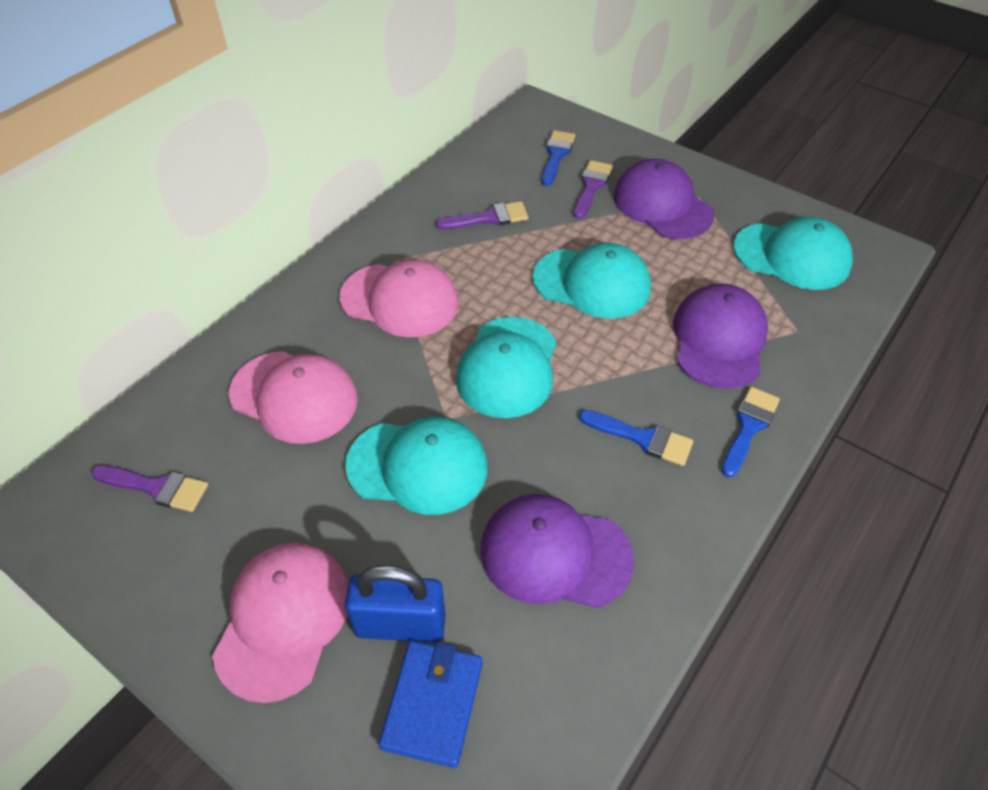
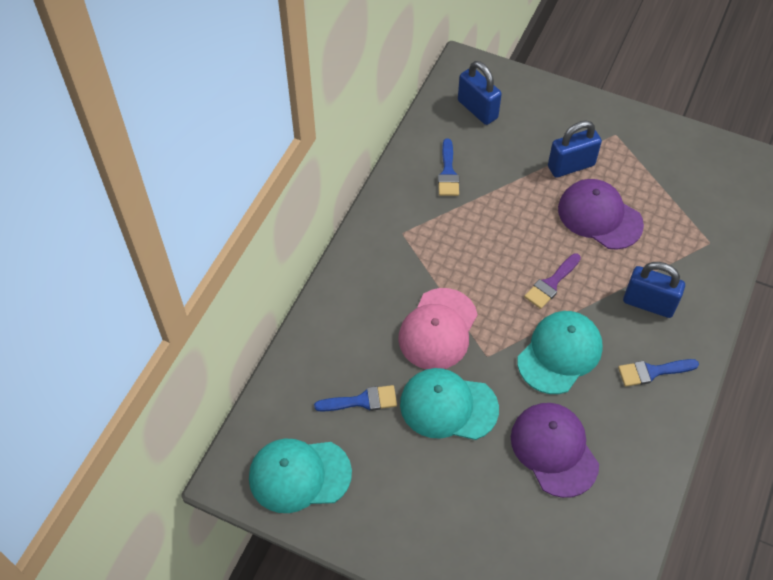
blue padlock: [345,565,446,643] = 1 -> [458,61,502,125] [548,120,602,178] [623,262,685,318] = 3
blue wallet: [379,641,482,768] = 1 -> none = 0
pink cap: [212,543,349,703] [229,351,358,444] [339,260,458,337] = 3 -> [398,288,478,369] = 1
purple brush: [91,465,208,512] [436,201,528,230] [573,160,613,219] = 3 -> [524,253,581,309] = 1
purple cap: [480,494,634,608] [614,159,714,239] [673,284,768,389] = 3 -> [511,403,599,498] [558,179,644,250] = 2
turquoise cap: [345,417,488,515] [456,317,556,418] [533,243,651,319] [734,217,853,290] = 4 -> [249,439,352,513] [400,368,499,440] [518,311,603,394] = 3

